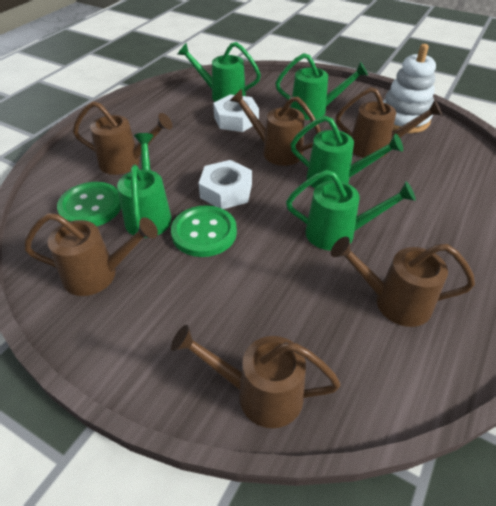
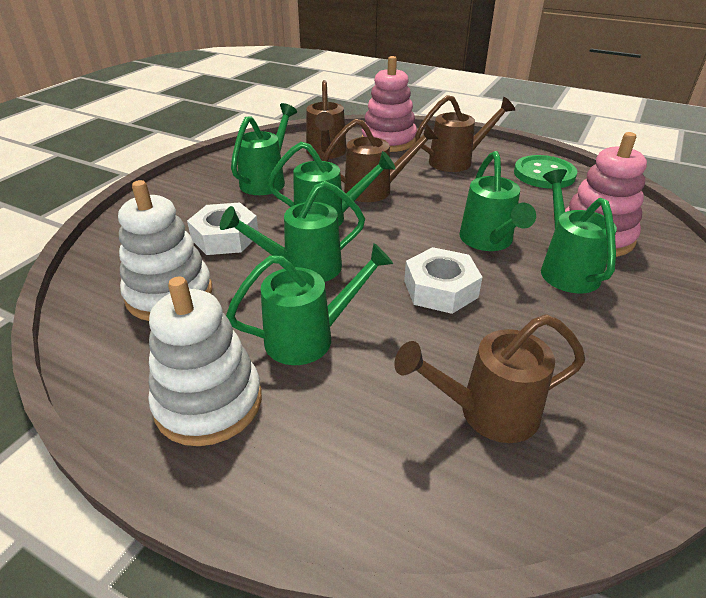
brown watering can: [24,213,158,296] [73,101,172,175] [171,325,341,428] [230,89,321,166] [331,237,475,327] [336,87,442,158] = 6 -> [306,80,347,159] [322,119,438,202] [394,314,585,443] [415,95,515,172] = 4
green button: [57,182,121,226] [171,205,237,257] = 2 -> [514,155,577,189] = 1
green watering can: [117,133,172,238] [178,42,261,102] [275,53,368,120] [286,170,416,251] [291,116,403,188] = 5 -> [220,181,365,282] [226,243,393,365] [231,103,297,195] [267,142,396,226] [459,151,536,251] [541,169,617,293] = 6
pink stacking toy: none = 0 -> [362,56,417,152] [565,132,647,257] = 2
white stacking toy: [383,44,436,133] = 1 -> [118,180,212,321] [148,277,262,446] = 2

